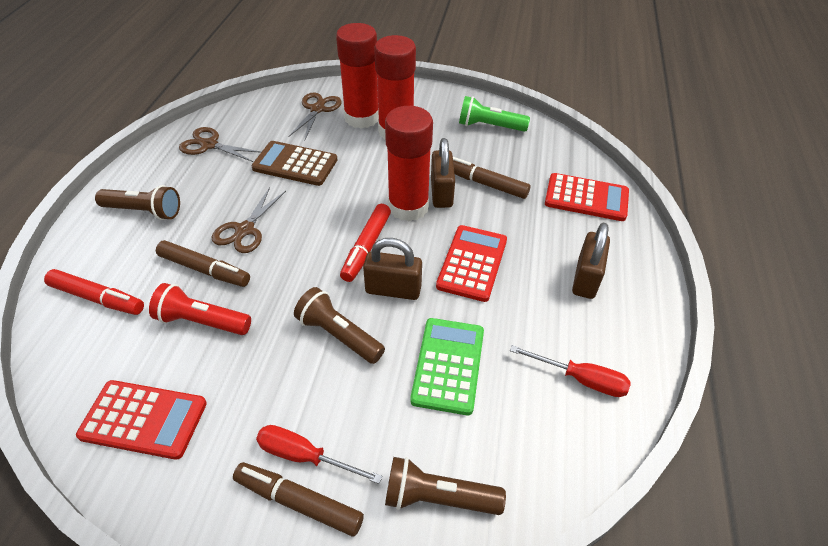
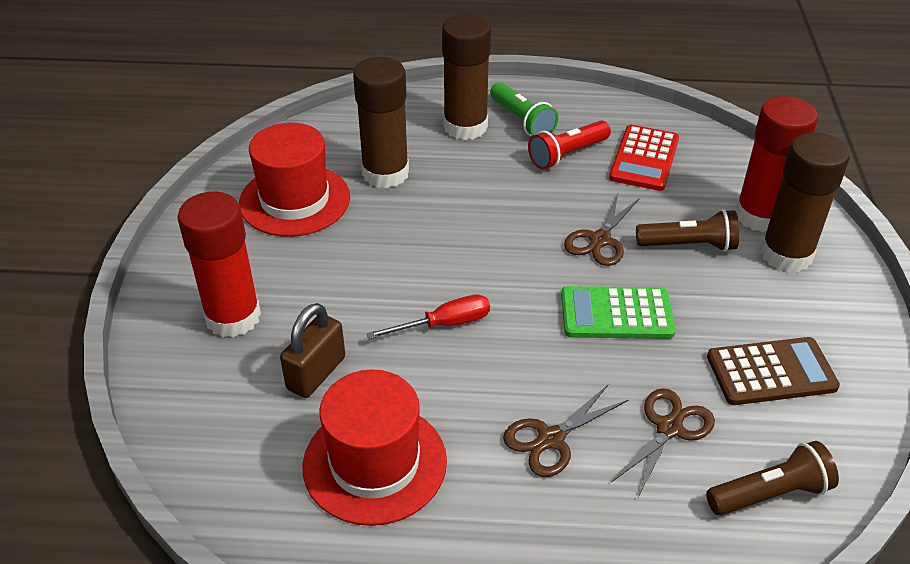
brown flashlight: [95,185,180,220] [294,287,385,364] [385,457,506,515] = 3 -> [636,209,739,252] [706,441,839,516] = 2
brown glue stick: none = 0 -> [353,57,409,188] [442,14,491,140] [760,132,850,272] = 3
brown marker: [156,240,250,287] [233,462,364,537] [453,157,531,199] = 3 -> none = 0
brown padlock: [363,238,422,300] [431,138,455,208] [572,222,610,299] = 3 -> [280,303,345,398] = 1
red calculator: [76,380,207,460] [436,225,507,302] [545,173,629,221] = 3 -> [609,125,679,191] = 1
red glue stick: [336,23,379,128] [374,35,416,140] [385,106,433,221] = 3 -> [178,192,261,338] [736,96,818,232] = 2
red hat: none = 0 -> [239,123,350,237] [303,370,447,526] = 2
red marker: [44,269,144,315] [340,204,391,282] = 2 -> none = 0
red screwdriver: [256,425,382,484] [510,345,631,397] = 2 -> [366,294,490,339] = 1

